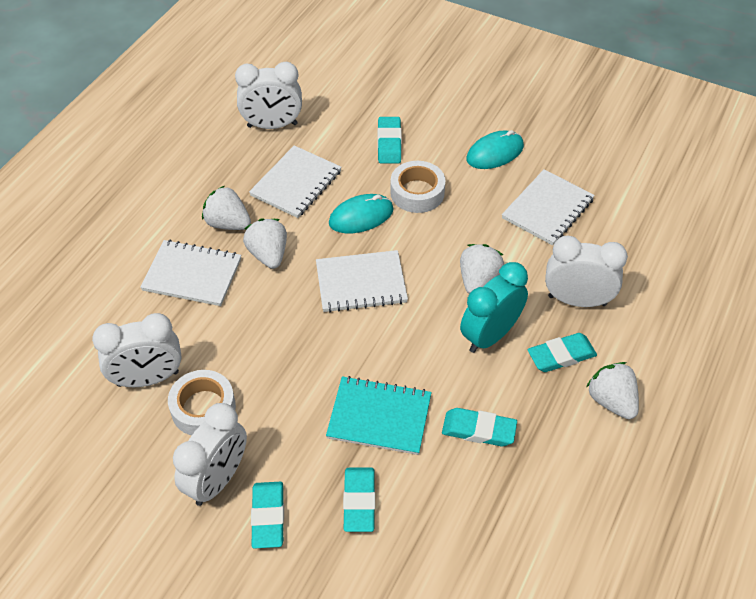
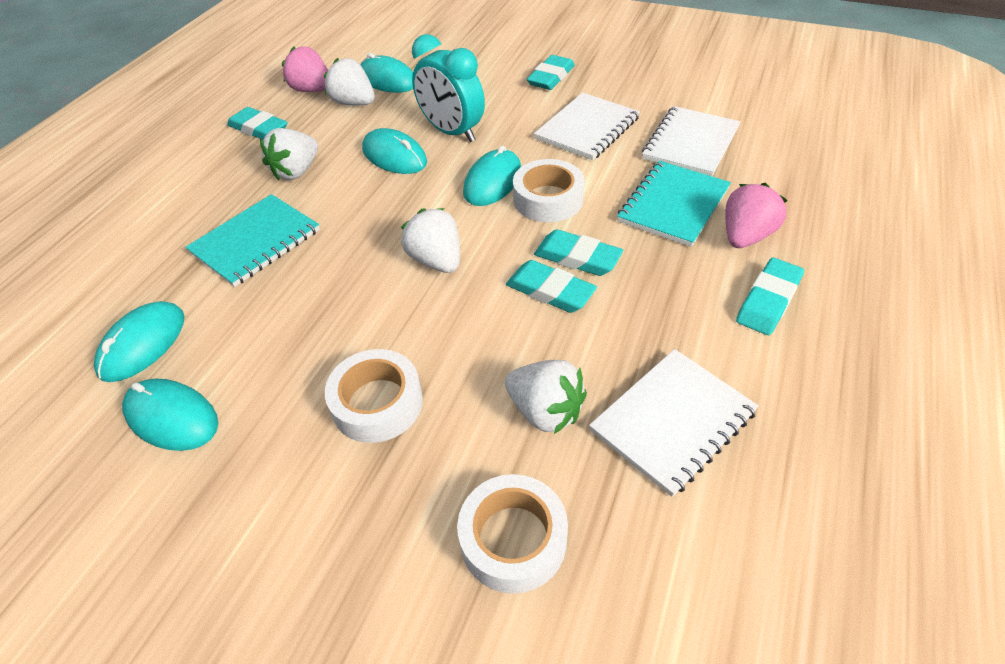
pink strawberry: none = 0 -> [282,46,328,92] [725,183,788,248] = 2
turquoise mouse: [329,194,394,233] [466,130,524,169] = 2 -> [94,301,185,382] [122,379,218,451] [361,53,413,93] [362,128,427,174] [463,146,521,206] = 5
turquoise notebook: [326,376,432,455] = 1 -> [185,194,320,287] [617,161,731,247] = 2
white clock: [92,313,182,387] [173,403,247,506] [235,62,302,129] [545,236,628,307] = 4 -> none = 0
white notebook: [140,240,241,306] [249,145,341,218] [316,250,408,312] [502,169,595,245] = 4 -> [534,92,640,160] [589,349,759,497] [642,106,741,176] = 3
white tape: [168,370,236,435] [390,161,446,213] = 2 -> [325,349,423,443] [457,474,568,594] [513,159,585,222] = 3

